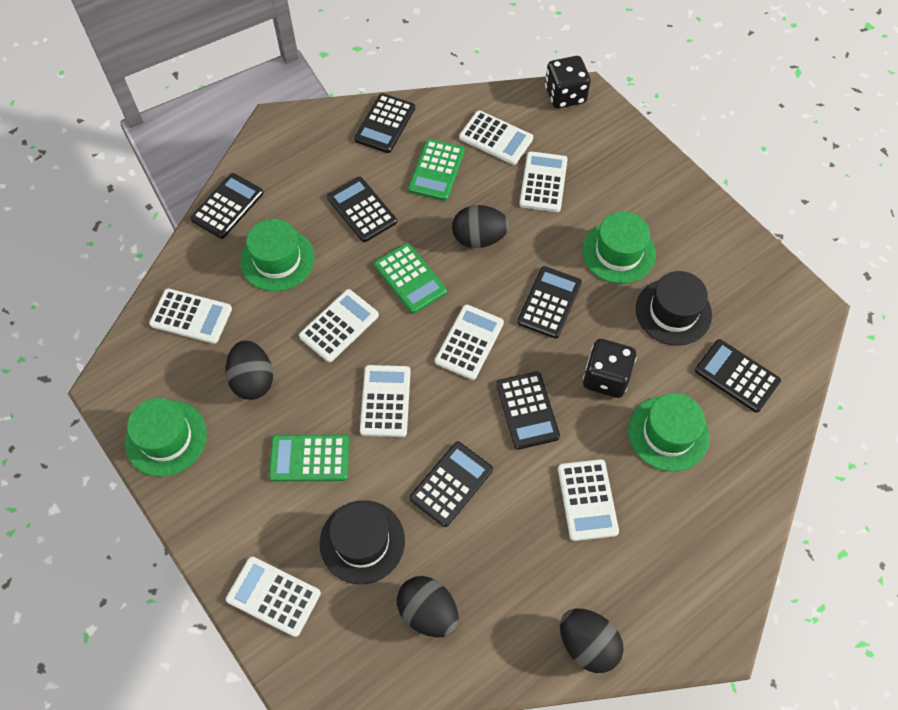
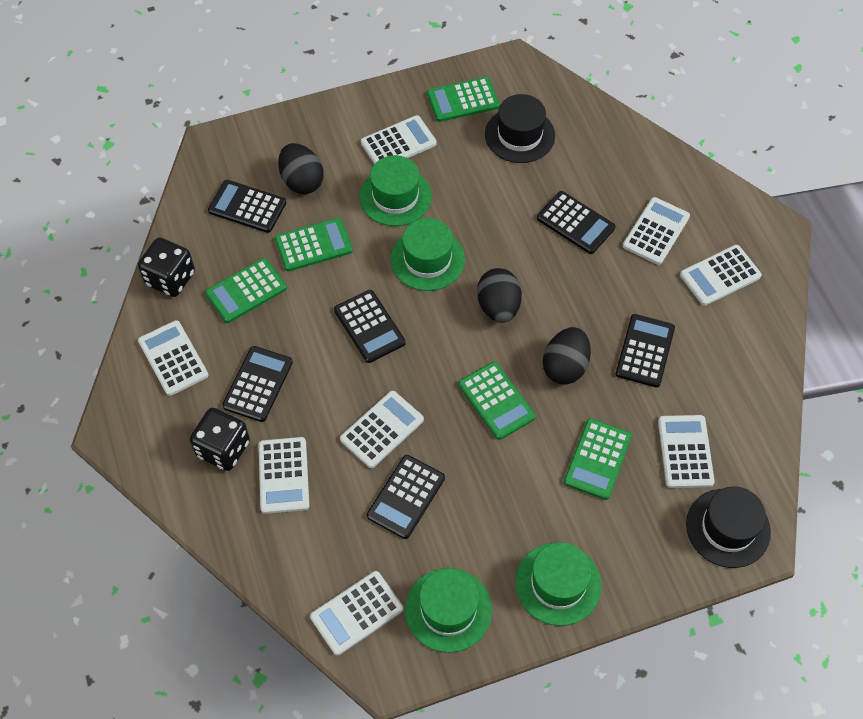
black calculator: [190,173,263,239] [327,177,397,242] [354,93,415,153] [410,441,493,527] [496,371,560,450] [517,266,582,339] [695,339,781,412] = 7 -> [208,180,286,233] [222,346,293,422] [334,290,406,363] [367,455,445,539] [537,191,616,254] [616,314,675,387] = 6
black egg: [225,340,273,400] [397,576,459,637] [452,205,509,248] [560,608,624,673] = 4 -> [278,143,323,194] [477,268,522,323] [543,327,591,384] = 3
green calculator: [269,435,349,481] [374,243,447,314] [408,139,465,201] = 3 -> [205,258,287,323] [275,218,353,271] [427,77,499,122] [458,362,536,440] [564,418,632,500] = 5

